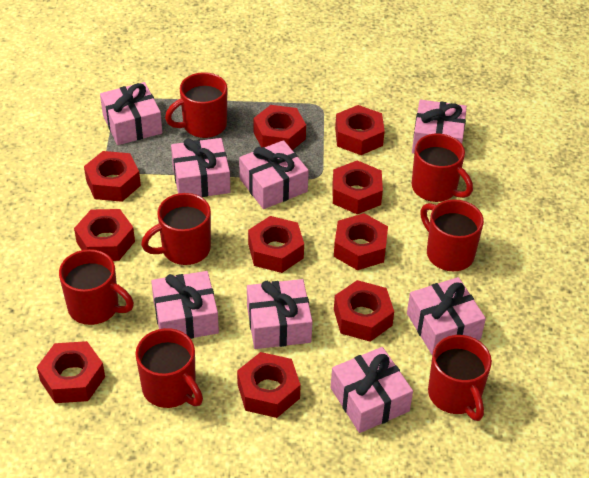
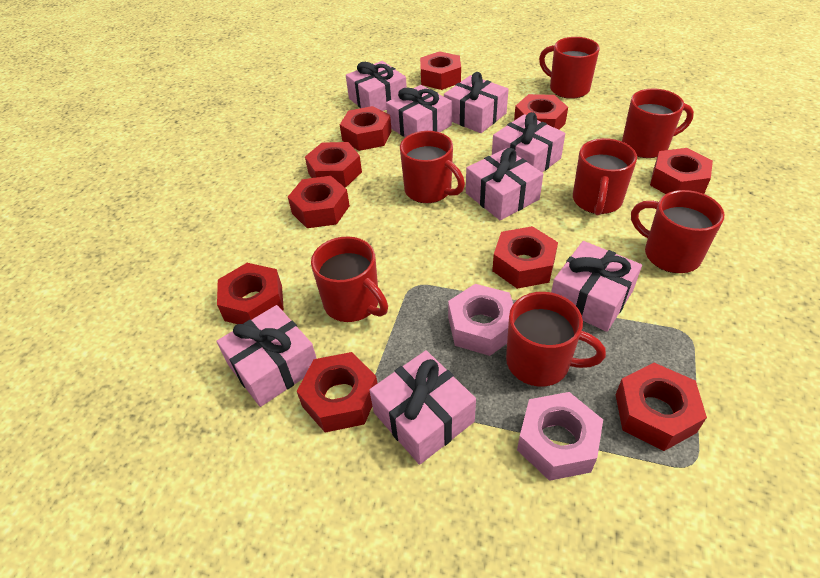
pink nut: none = 0 -> [448,284,513,356] [517,392,603,481] = 2

